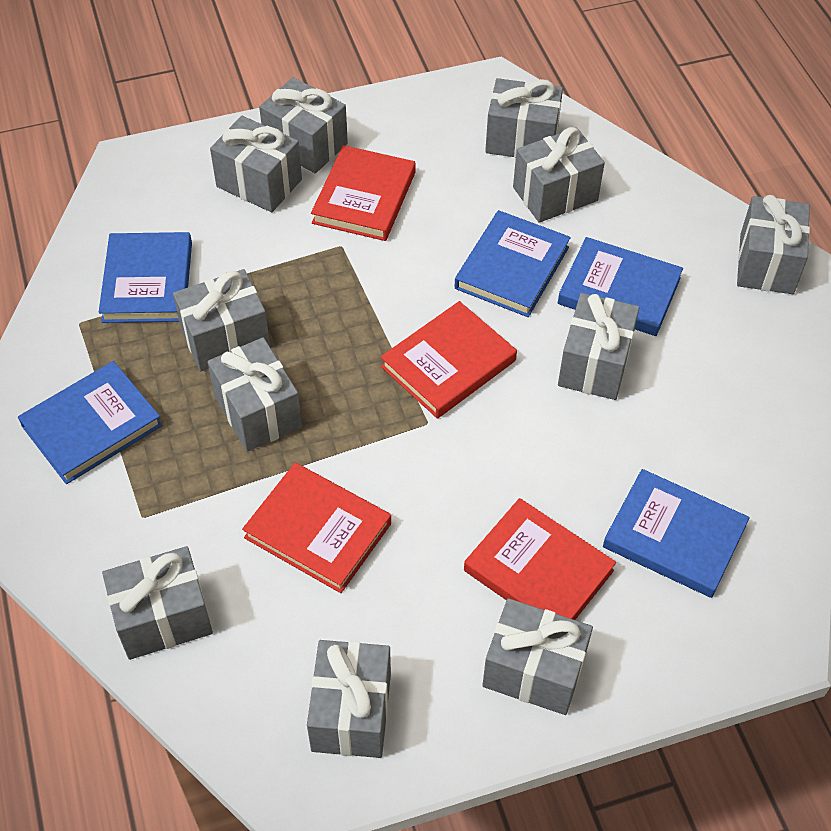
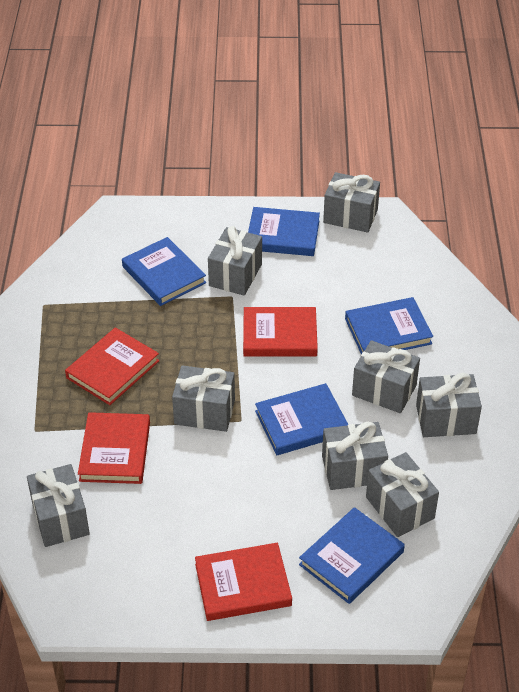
grey gift: [102,546,213,660] [173,269,270,371] [208,337,302,452] [210,116,302,212] [259,77,348,173] [307,640,391,758] [482,598,593,715] [485,78,563,158] [513,127,605,223] [558,293,639,400] [737,195,810,294] = 11 -> [27,464,90,547] [172,365,235,432] [208,226,262,296] [322,422,388,490] [323,172,380,233] [352,340,420,413] [366,452,439,537] [416,373,482,437] = 8

